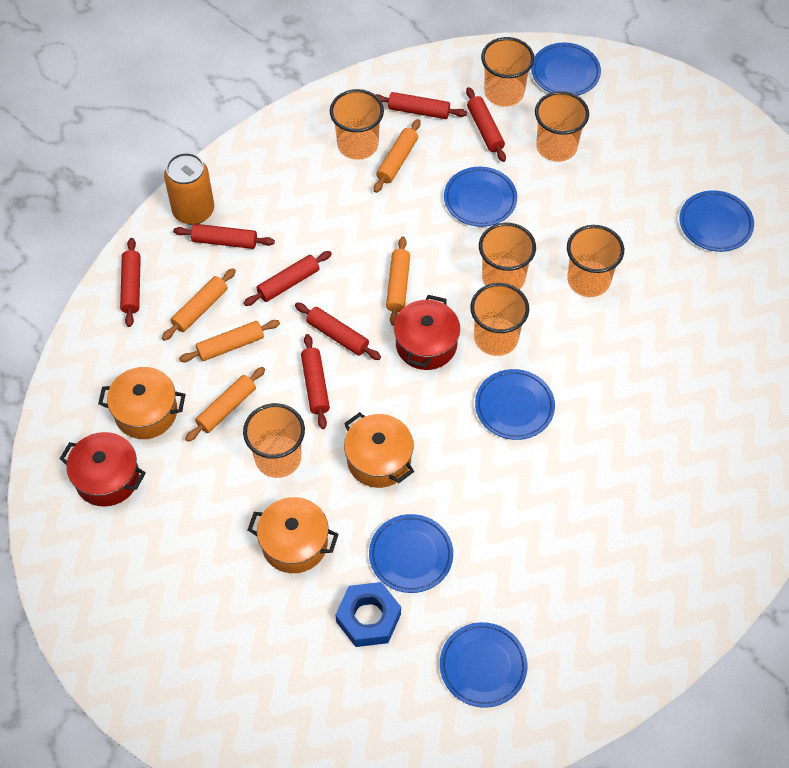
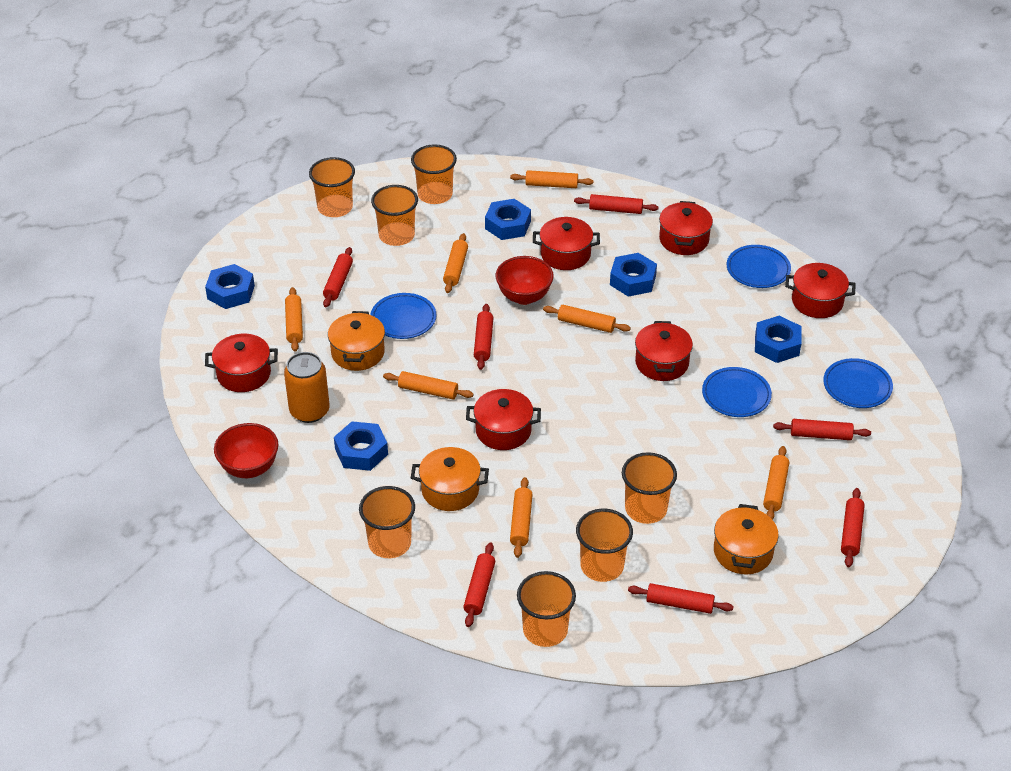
blue nut: [335,582,401,647] = 1 -> [205,264,255,309] [334,421,388,471] [485,199,531,240] [610,253,657,297] [755,316,801,363] = 5
blue plate: [369,514,453,593] [440,622,527,708] [444,167,517,227] [475,369,555,440] [531,42,601,96] [680,190,754,252] = 6 -> [370,293,436,339] [702,367,772,417] [727,245,791,288] [823,358,893,408] = 4
orange rolling pin: [162,268,236,341] [179,320,280,362] [185,367,265,442] [374,119,420,193] [386,237,410,326] = 5 -> [285,287,303,352] [383,371,474,399] [443,233,468,293] [510,170,593,188] [510,477,533,558] [543,305,631,333] [763,446,789,520] = 7
red bowl: none = 0 -> [214,423,278,478] [495,256,554,305] = 2
red pot: [60,432,146,507] [394,295,460,370] = 2 -> [205,334,278,392] [466,389,541,450] [533,217,600,270] [635,321,693,381] [659,201,713,255] [785,263,856,318] = 6

